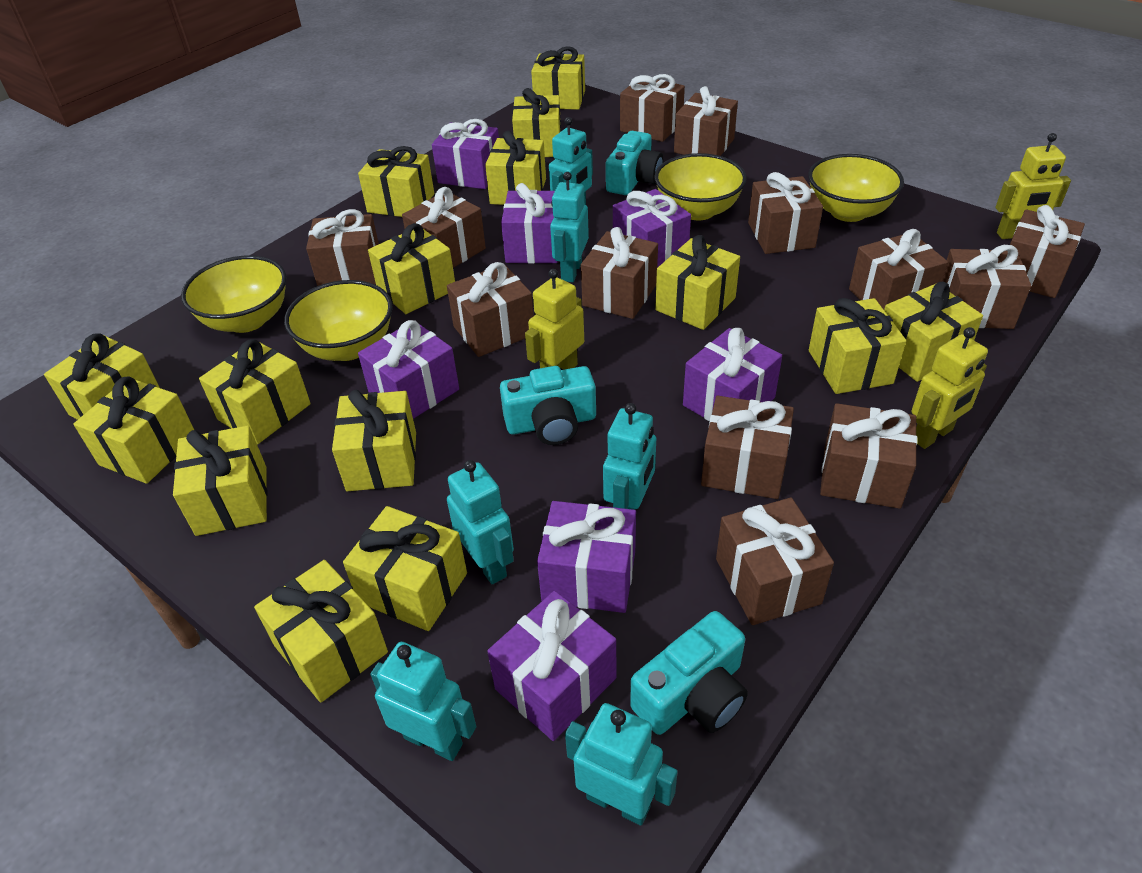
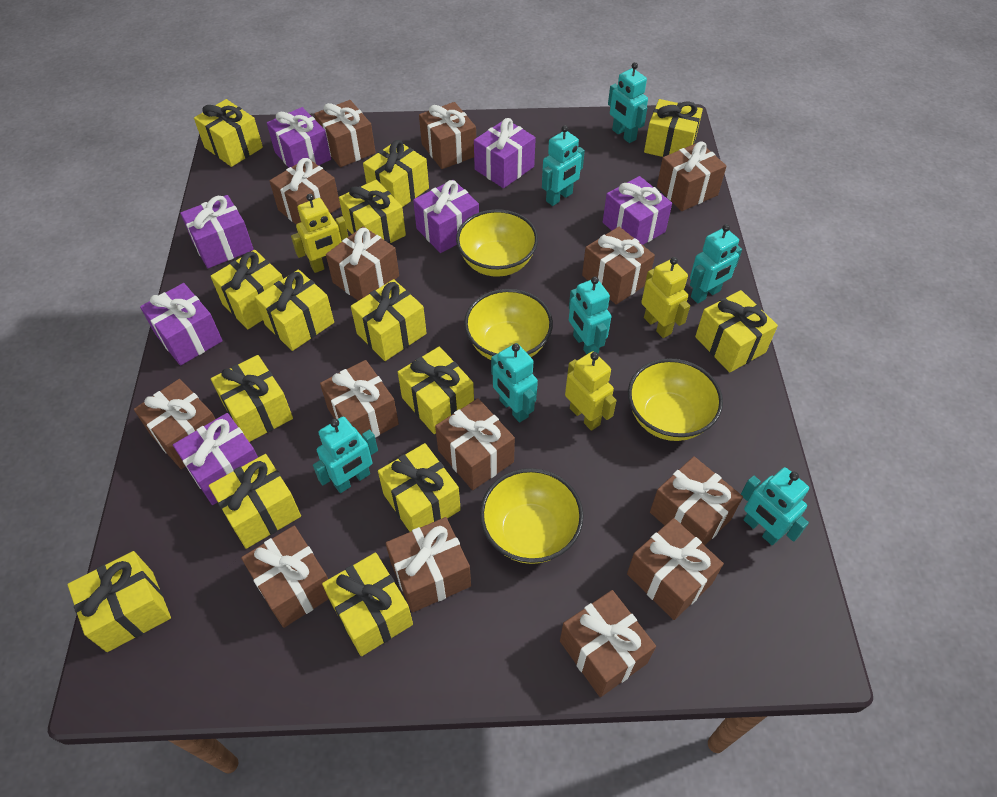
brown gift: [306,209,379,286] [402,187,486,268] [447,262,534,357] [581,227,658,319] [620,74,685,142] [674,86,738,156] [701,396,794,499] [716,497,834,625] [748,172,823,254] [820,403,917,509] [849,229,948,310] [942,245,1031,329] [1010,205,1085,298] = 13 -> [134,379,215,469] [241,526,329,628] [270,158,341,224] [314,100,376,167] [320,360,399,438] [326,226,399,301] [386,517,471,613] [419,102,476,169] [435,398,515,490] [560,590,656,697] [582,227,655,305] [627,518,724,620] [650,456,743,546] [657,141,726,211] = 14
turquoise camera: [500,366,596,445] [606,131,663,195] [630,611,748,735] = 3 -> none = 0
turquoise robot: [370,642,476,761] [447,460,514,584] [549,117,593,205] [550,172,589,282] [565,703,678,826] [603,403,656,510] = 6 -> [313,417,378,493] [491,343,538,423] [542,125,585,206] [569,276,611,354] [608,62,648,143] [690,224,742,303] [741,467,809,545] = 7
yellow gift: [44,333,160,420] [74,376,194,484] [173,425,267,536] [199,339,311,444] [254,560,388,703] [332,390,416,491] [343,506,467,631] [358,146,434,217] [368,223,455,314] [485,131,546,205] [512,88,561,157] [531,46,585,110] [655,235,740,330] [809,298,906,394] [884,282,983,382] = 15 -> [67,551,171,652] [194,99,263,167] [209,454,301,549] [211,250,283,329] [211,355,293,442] [255,269,334,351] [322,552,413,656] [339,180,406,244] [351,279,427,361] [363,140,429,207] [378,443,461,532] [398,347,474,434] [644,99,703,157] [695,290,778,373] = 14

